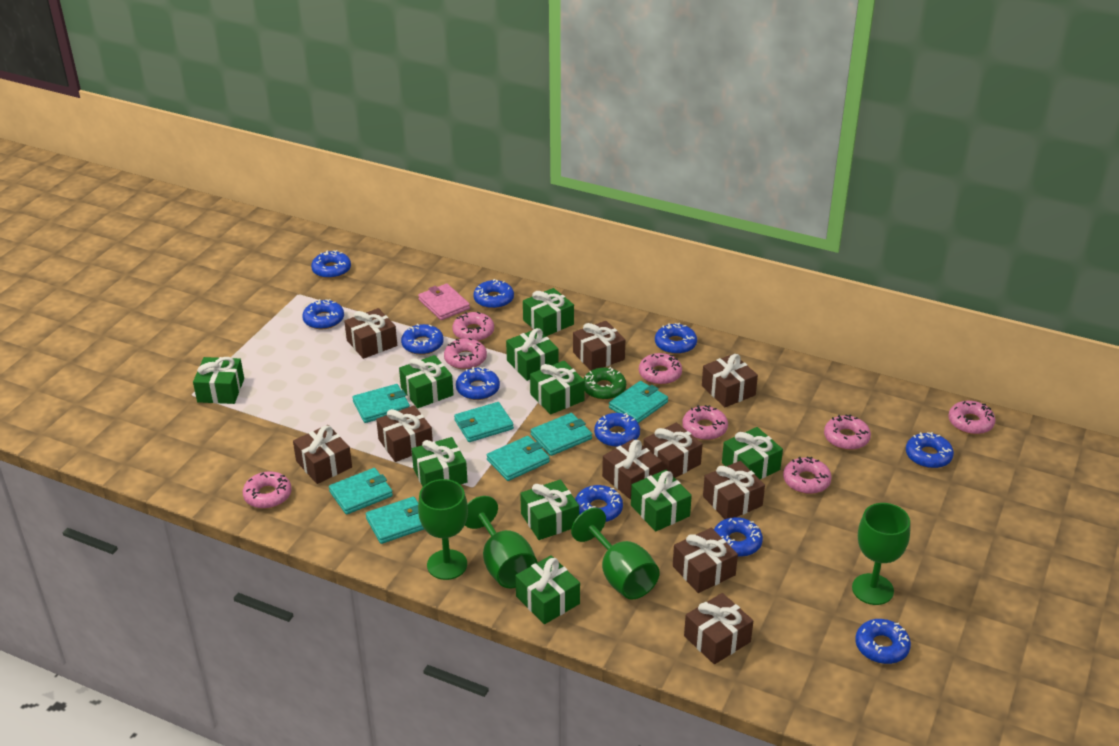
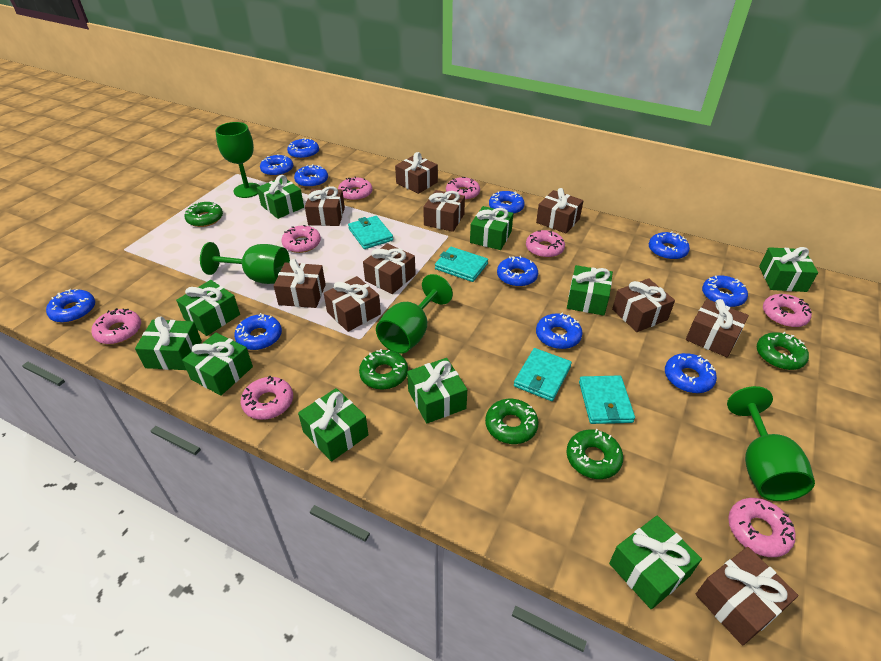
green donut: [583,367,626,400] = 1 -> [184,202,223,227] [359,349,408,390] [485,399,539,444] [566,429,623,479] [757,332,809,370] = 5
pink wallet: [418,284,470,320] = 1 -> none = 0
turquoise wallet: [329,468,393,515] [352,384,410,423] [365,497,424,544] [454,402,514,442] [487,436,550,481] [531,413,592,456] [609,381,668,423] = 7 -> [348,216,393,249] [435,247,488,282] [514,348,572,401] [579,375,635,424] = 4

